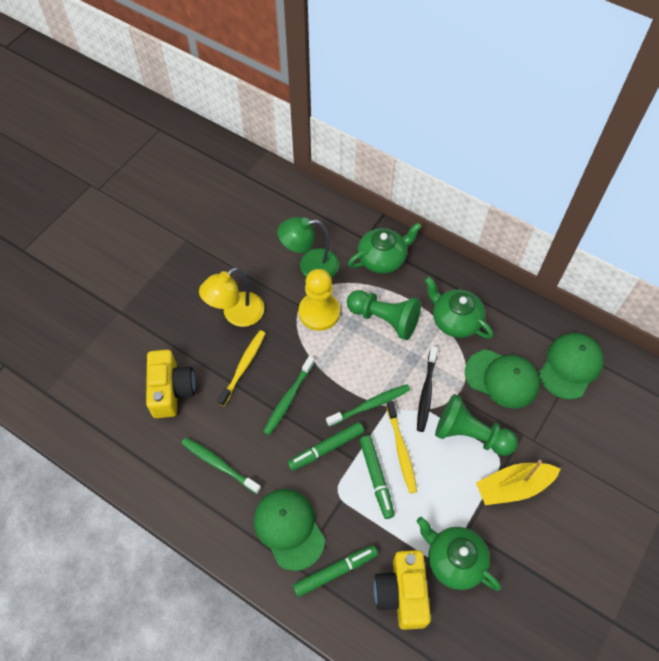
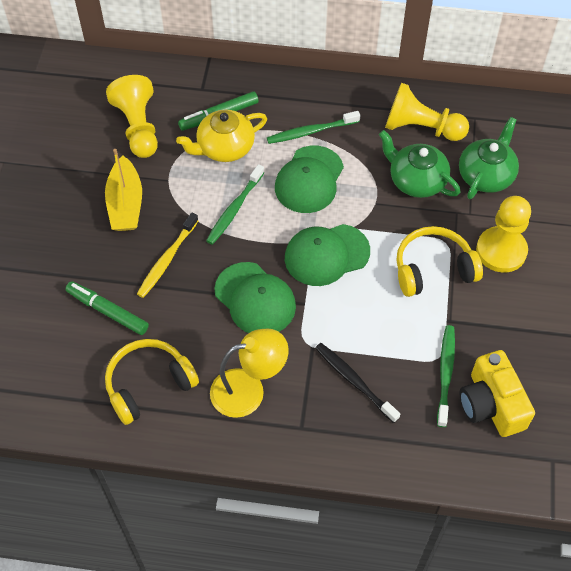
green lamp: [277,217,339,278] = 1 -> none = 0
green marker: [287,422,364,471] [293,545,378,597] [359,435,395,519] = 3 -> [66,281,149,335] [178,91,259,131] = 2
green pawn: [347,290,421,340] [435,394,518,456] = 2 -> none = 0
green teapot: [348,222,422,274] [417,517,501,591] [425,277,493,339] = 3 -> [379,130,460,198] [459,117,519,199] = 2
yellow camera: [146,350,195,418] [374,550,431,630] = 2 -> [460,350,535,437] = 1
yellow headphones: none = 0 -> [105,339,199,425] [396,226,483,297] = 2
yellow pawn: [299,269,340,331] = 1 -> [106,75,158,158] [385,83,469,141] [476,196,531,273] = 3
yellow teapot: none = 0 -> [176,110,267,162] = 1
yellow toothbrush: [217,330,265,406] [386,401,417,493] = 2 -> [137,213,198,298] = 1

